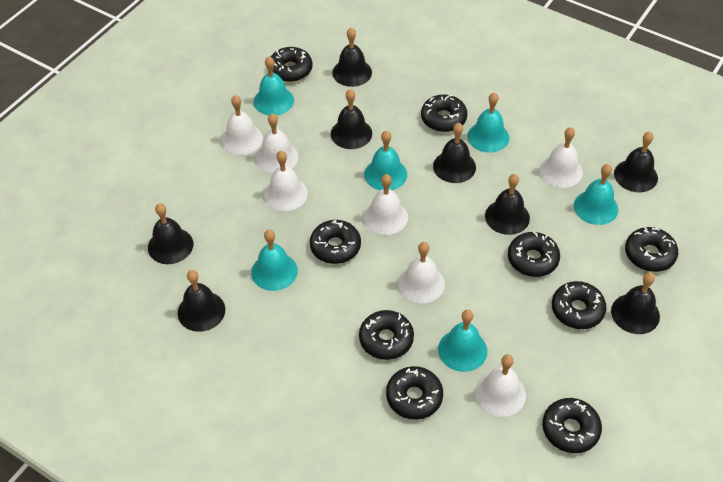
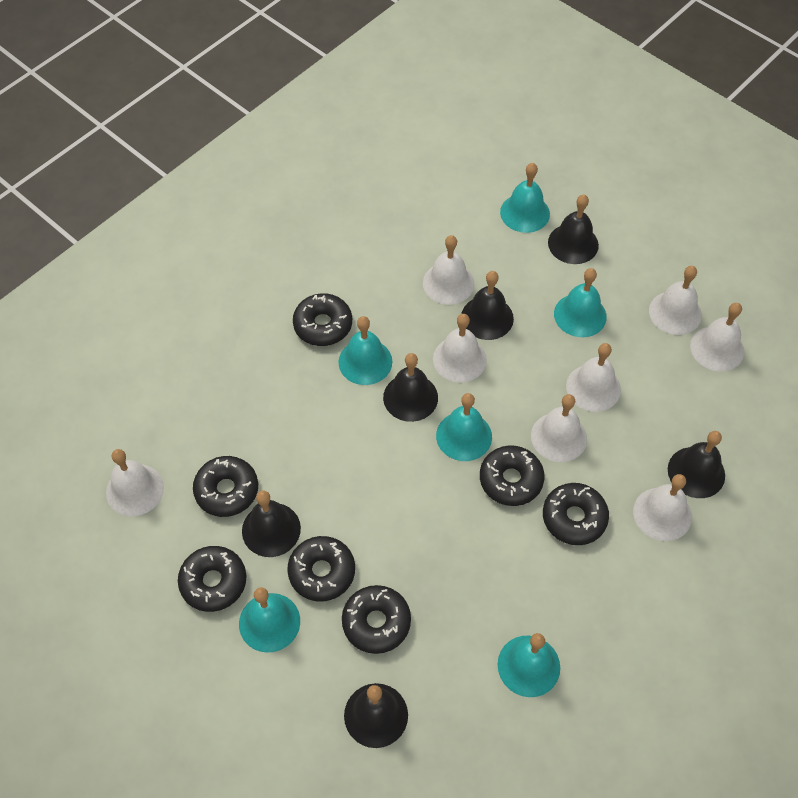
black bell: [148,203,193,264] [178,270,225,332] [331,89,372,149] [332,28,372,87] [433,123,476,183] [485,174,530,235] [611,272,660,334] [614,132,658,192] = 8 -> [242,490,301,557] [344,683,408,748] [383,353,438,422] [461,271,514,340] [548,195,599,264] [668,431,725,498] = 6
black donut: [271,47,313,82] [310,220,361,264] [359,310,414,360] [386,366,443,420] [421,95,468,132] [508,232,560,277] [542,398,602,453] [552,281,607,329] [625,227,678,272] = 9 -> [178,546,246,612] [193,456,258,517] [287,536,355,601] [293,293,352,346] [342,585,411,654] [480,445,544,506] [543,483,609,545] = 7
white bell: [221,95,263,155] [256,113,298,173] [264,151,308,211] [364,174,408,235] [398,242,445,303] [475,355,526,417] [539,127,583,188] = 7 -> [106,449,164,517] [423,235,474,305] [433,314,487,383] [531,394,587,462] [566,343,621,412] [633,474,692,541] [649,266,702,335] [690,303,744,372] = 8

